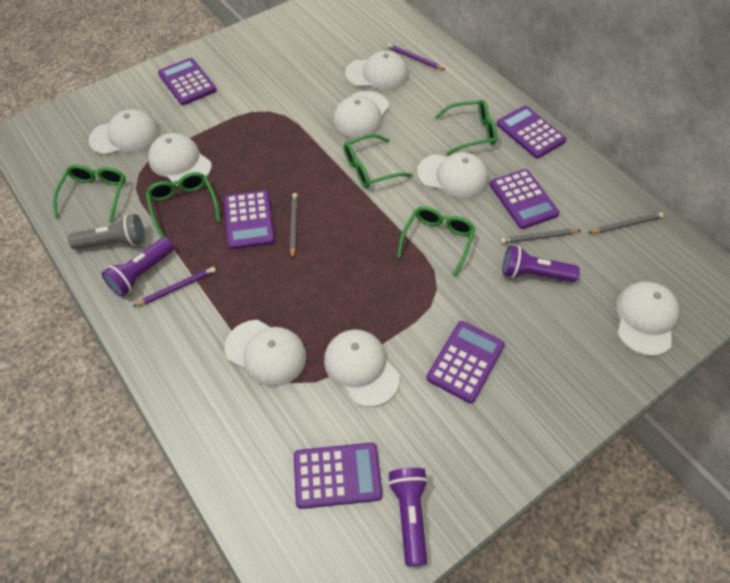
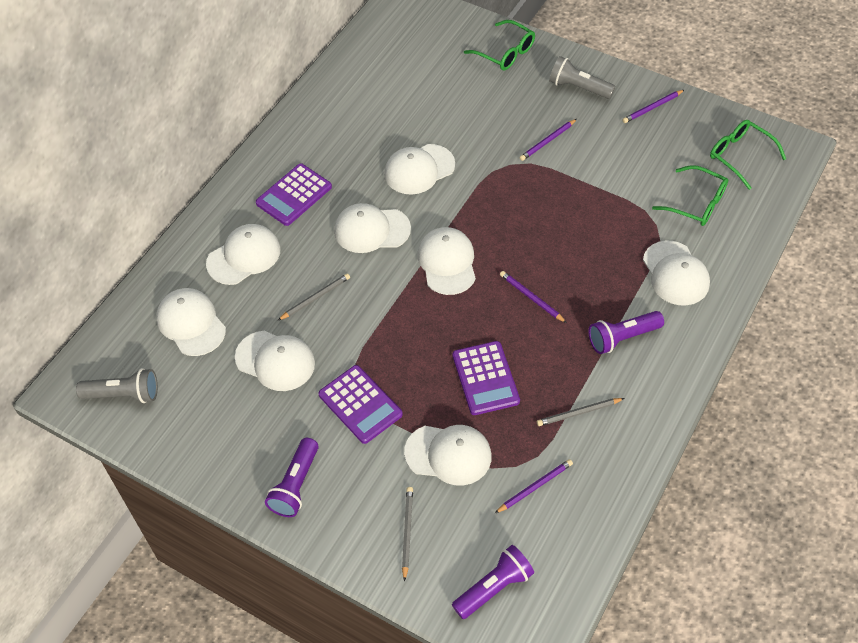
green glasses: [53,165,126,223] [146,172,221,238] [344,134,413,188] [397,206,475,277] [435,100,497,155] = 5 -> [464,20,535,71] [652,165,728,226] [710,120,786,190] = 3
grey flashlight: [68,214,145,250] = 1 -> [76,368,158,403] [549,56,615,99] = 2
purple calculator: [158,58,217,105] [224,190,275,250] [294,443,382,509] [426,321,505,403] [490,169,559,229] [497,106,566,158] = 6 -> [256,163,332,226] [318,365,403,444] [453,341,520,415] = 3
purple pencil: [133,267,216,307] [387,43,445,70] = 2 -> [495,459,573,513] [500,271,567,323] [519,119,577,161] [622,90,684,123] = 4

